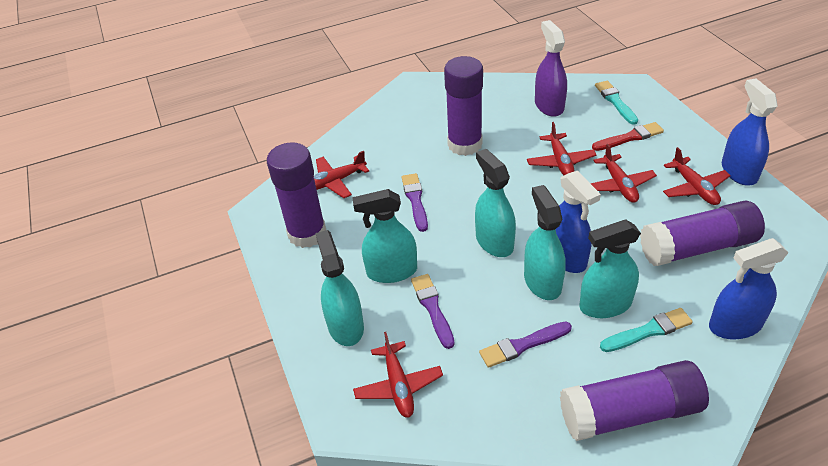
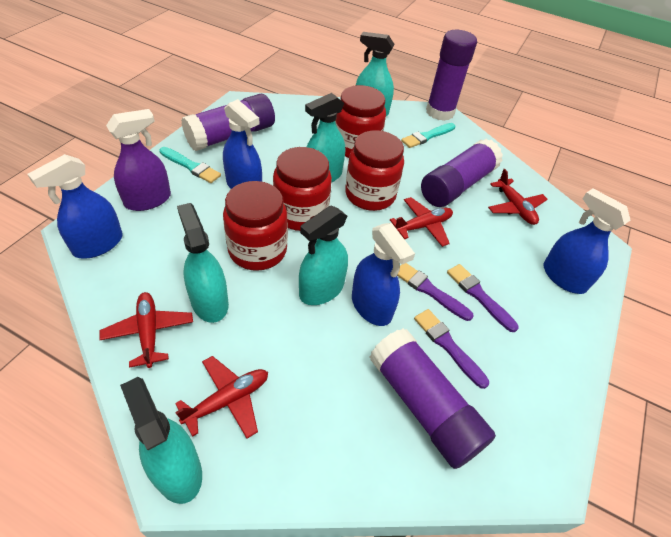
blue spray bottle: [556,171,601,273] [709,238,789,340] [722,78,778,186] = 3 -> [27,154,123,259] [223,99,262,189] [352,223,415,326] [543,189,630,294] = 4
red brush: [592,122,664,151] = 1 -> none = 0
red jar: none = 0 -> [223,181,288,271] [273,147,332,231] [335,85,386,158] [345,130,404,211] = 4
red plane: [314,151,369,198] [353,332,443,418] [527,122,596,175] [590,144,657,203] [663,147,731,205] = 5 -> [99,292,193,368] [175,356,268,439] [390,197,453,247] [488,169,548,225] = 4

